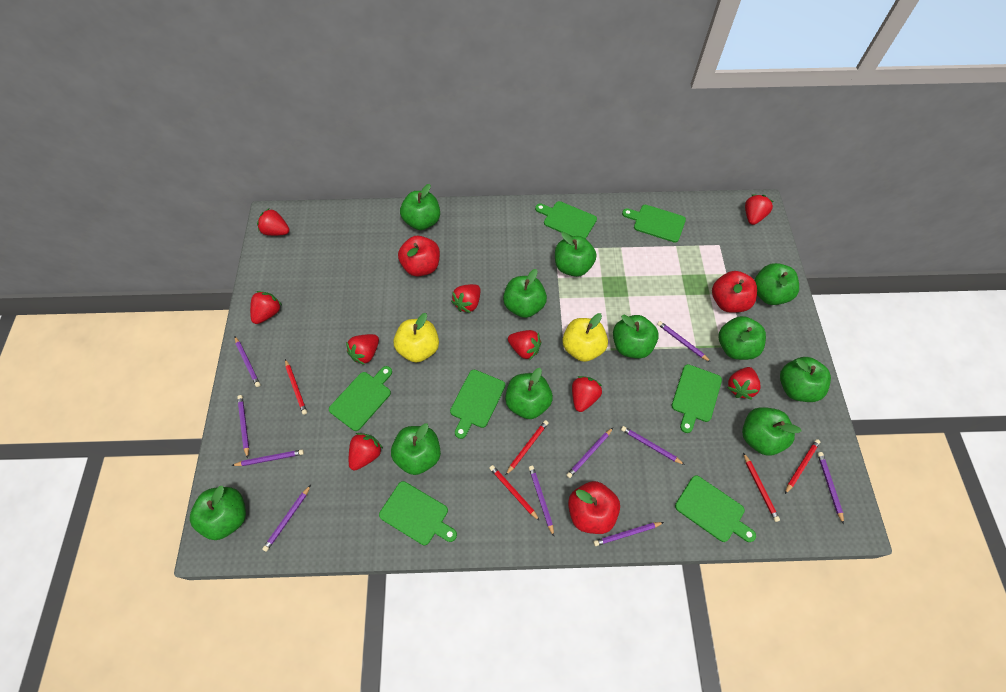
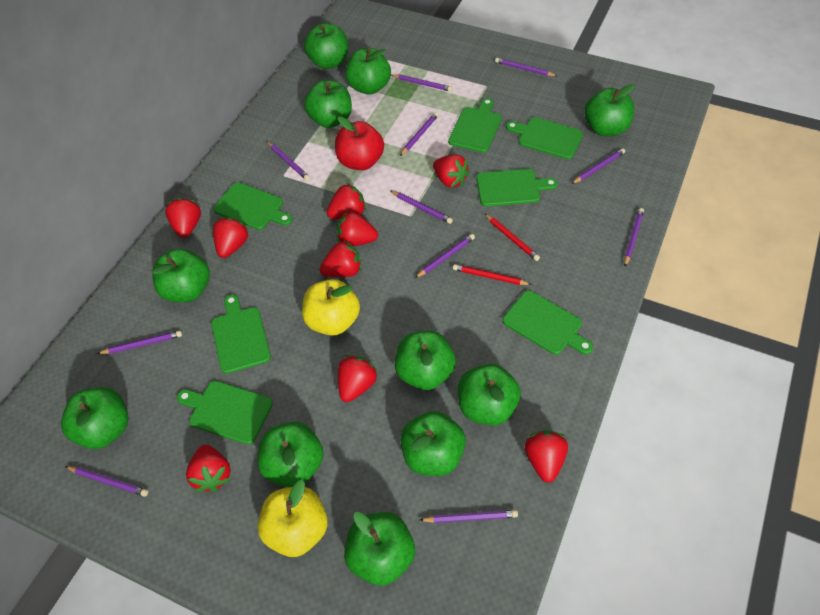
purple pencil: [231,450,304,466] [235,337,261,387] [237,395,249,459] [262,485,311,552] [529,466,554,536] [566,428,613,478] [594,522,664,546] [621,426,685,465] [657,321,711,362] [817,452,844,524] = 10 -> [65,466,148,497] [97,330,182,354] [267,141,310,181] [390,191,453,224] [391,75,453,92] [400,112,438,156] [415,234,475,278] [420,510,518,523] [495,58,557,76] [571,148,625,184] [624,208,644,266] = 11
red apple: [398,236,440,277] [568,481,620,534] [712,271,757,313] = 3 -> [335,116,384,170] = 1
red pencil: [285,359,307,415] [489,465,540,521] [505,420,549,476] [743,452,780,522] [785,439,820,494] = 5 -> [453,264,532,285] [484,213,540,261] = 2

